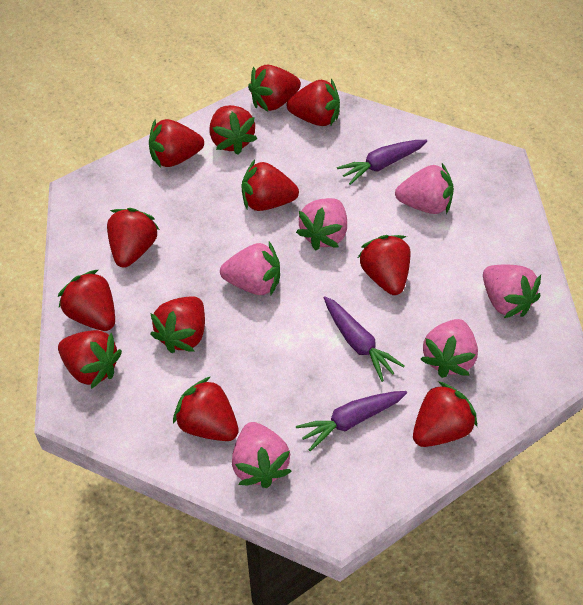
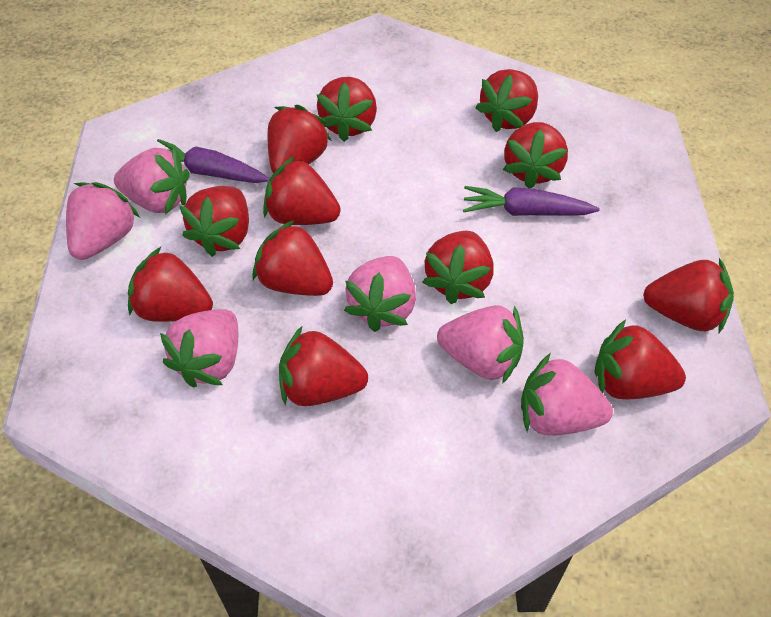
purple carrot: [296,391,407,451] [324,296,404,382] [337,140,427,185] = 3 -> [157,139,270,183] [463,186,600,216] = 2

